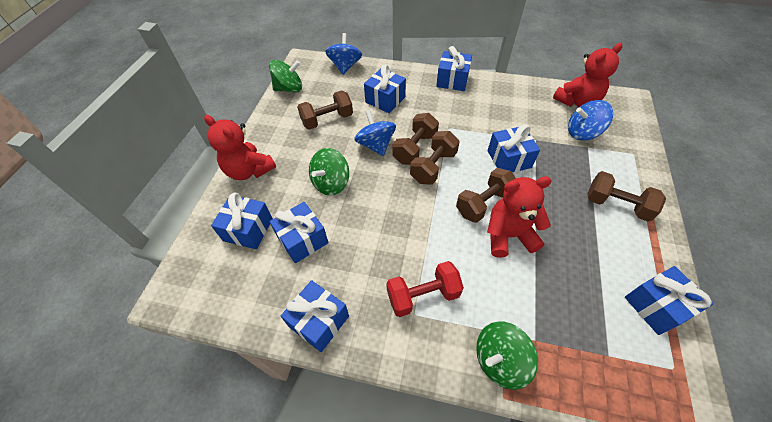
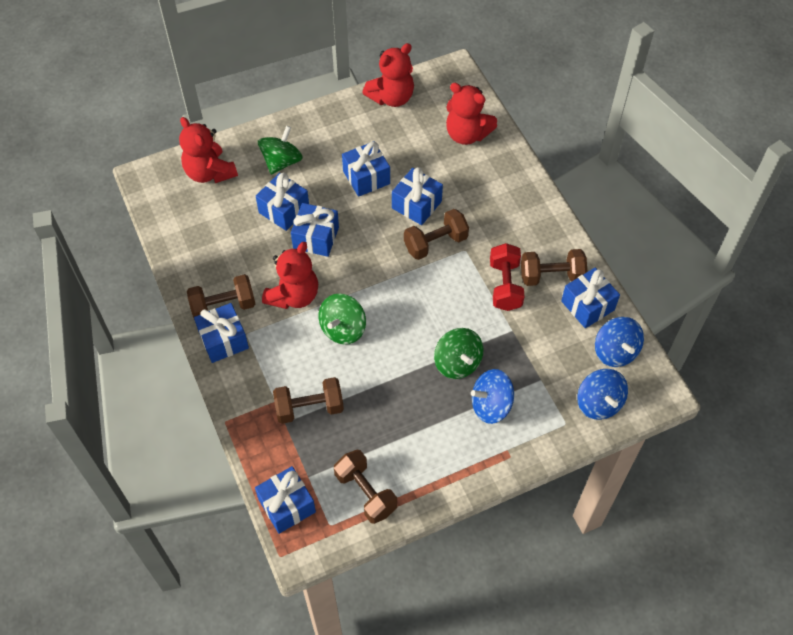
red teddy bear: [204,115,276,180] [487,176,552,258] [553,43,622,107] = 3 -> [179,117,238,183] [262,242,318,309] [362,43,414,107] [446,83,497,145] = 4

